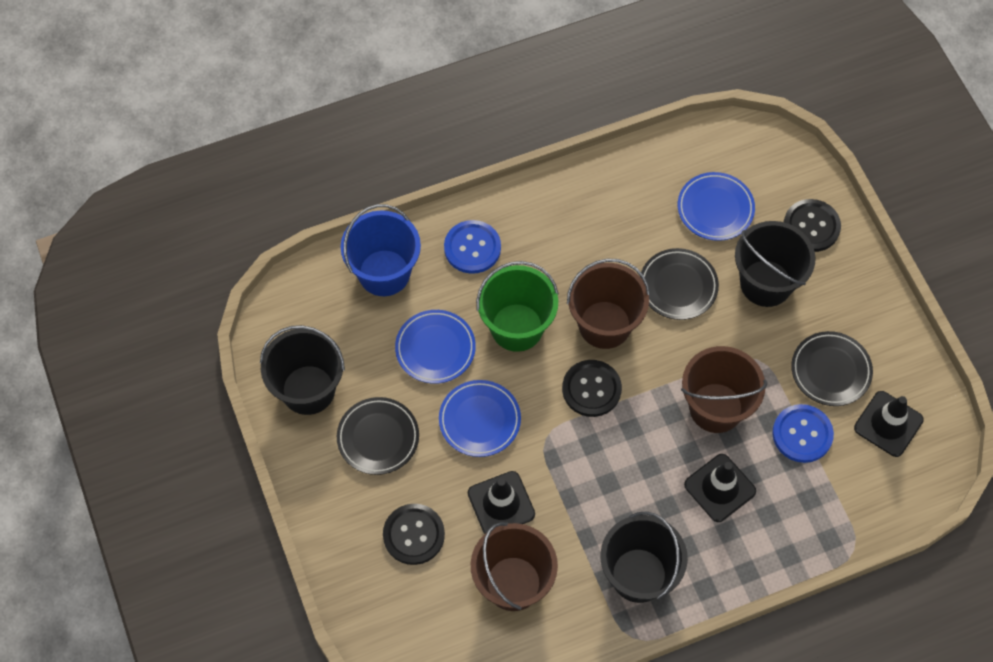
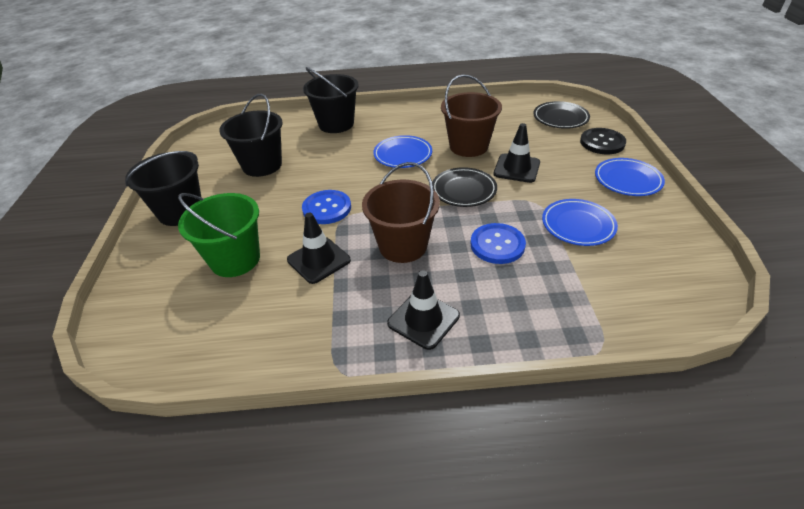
black button: [383,504,445,565] [562,360,622,417] [784,199,841,252] = 3 -> [580,128,626,154] = 1
black plate: [337,397,419,475] [640,248,719,320] [791,331,873,406] = 3 -> [432,167,497,207] [534,101,590,129] = 2
blue bucket: [341,204,421,296] = 1 -> none = 0
brown bucket: [471,522,558,611] [567,259,650,349] [681,346,767,433] = 3 -> [362,162,440,263] [441,74,502,157] = 2

